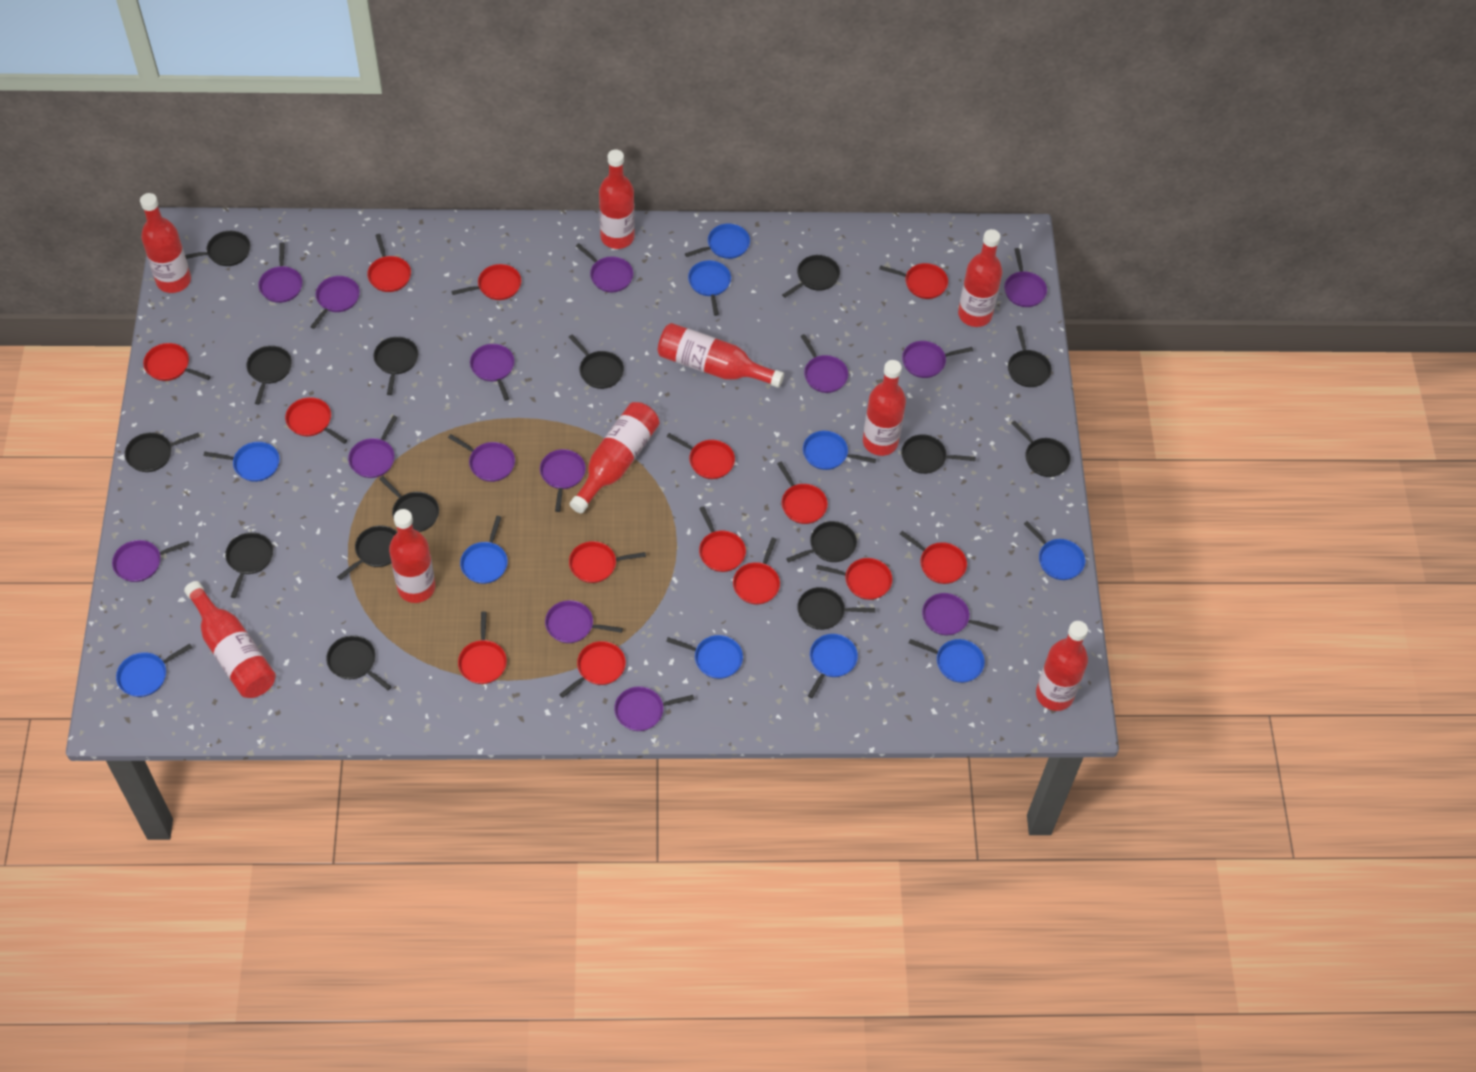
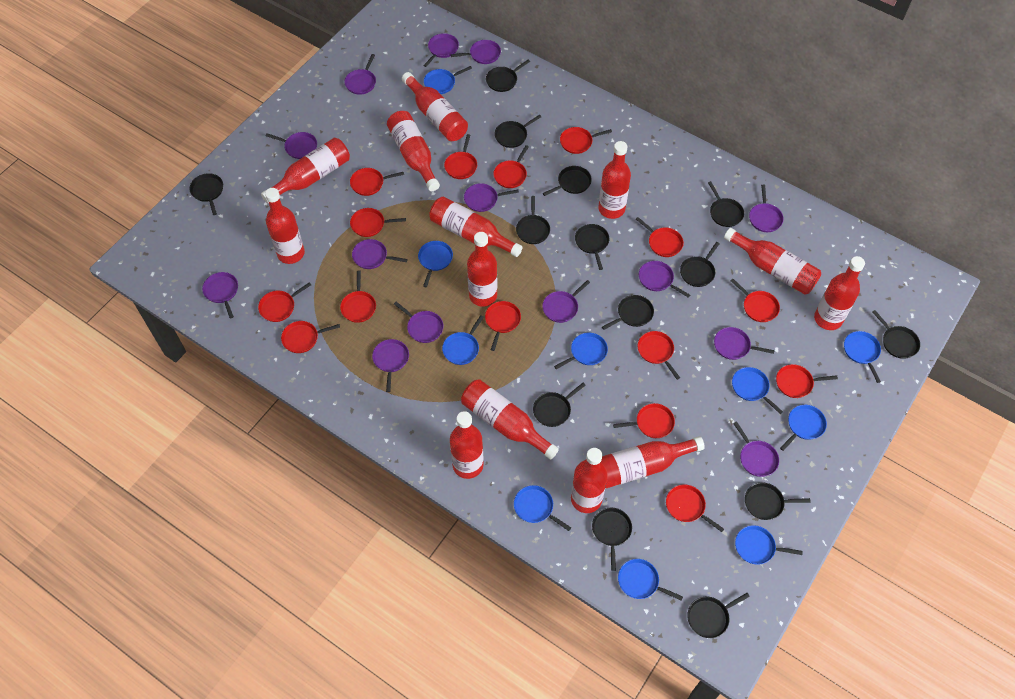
black pan: [125,432,200,472] [185,231,250,266] [225,532,273,598] [246,346,292,405] [326,635,392,690] [337,525,397,580] [374,337,418,395] [380,476,439,532] [569,334,624,389] [782,255,840,298] [786,521,857,563] [797,587,875,630] [901,434,976,474] [1008,326,1052,387] [1012,420,1071,477] = 15 -> [190,173,223,215] [486,59,530,92] [495,115,541,148] [516,196,550,244] [533,383,586,427] [543,166,592,196] [575,224,609,270] [592,508,632,571] [602,295,654,330] [680,242,719,287] [687,593,750,638] [708,181,744,227] [745,482,811,520] [872,310,920,359] = 14
red bottle: [140,193,191,293] [184,581,276,698] [389,509,435,603] [570,402,659,513] [599,149,635,249] [658,323,784,388] [863,360,906,456] [958,229,1002,327] [1036,621,1088,711] = 9 -> [261,138,350,203] [265,188,305,264] [387,111,440,191] [402,72,468,141] [429,197,523,257] [450,411,484,479] [461,379,559,460] [467,232,498,307] [571,448,608,513] [598,141,631,219] [601,436,705,489] [724,228,821,294] [814,256,865,330] = 13
red pan: [143,343,211,381] [285,397,347,444] [367,234,411,292] [451,264,521,300] [458,611,507,684] [559,641,626,698] [569,541,646,583] [667,433,735,479] [699,506,746,572] [733,537,780,605] [777,462,828,524] [816,558,892,600] [879,263,948,299] [900,531,967,584] = 14 -> [258,282,311,322] [281,321,340,353] [340,271,376,323] [350,168,404,196] [350,208,406,237] [444,134,477,179] [485,301,521,351] [493,145,529,188] [560,127,612,154] [613,403,675,438] [636,217,684,257] [638,331,680,380] [666,484,724,532] [730,279,780,322] [776,364,838,398] = 15

